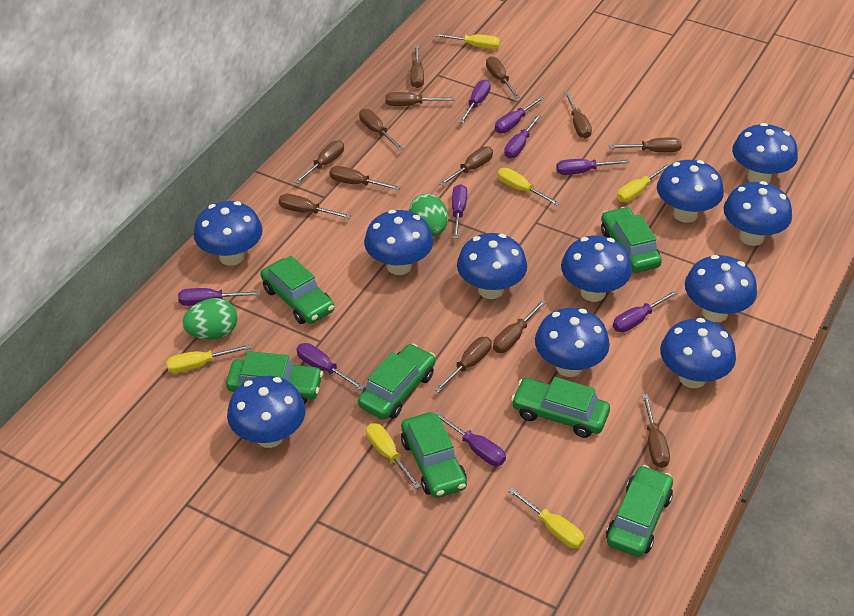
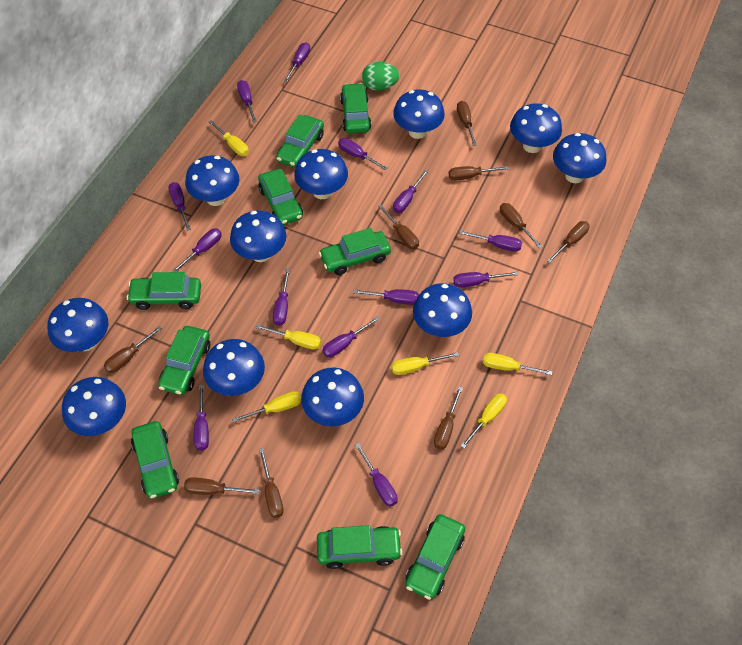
brown screwdriver: [279,194,351,219] [294,140,344,184] [329,166,400,190] [359,109,403,150] [385,92,455,106] [411,45,424,88] [435,337,492,392] [439,146,493,186] [486,56,520,99] [493,300,546,353] [565,92,592,139] [609,137,682,152] [642,394,670,468] = 13 -> [104,326,162,373] [184,477,259,495] [259,448,283,518] [378,205,419,249] [434,386,463,450] [449,166,509,180] [457,101,477,146] [500,203,543,249] [547,221,589,263] = 9
green car: [226,351,323,404] [261,256,334,324] [358,344,435,420] [401,412,467,498] [511,377,610,438] [601,207,662,273] [606,465,673,557] = 7 -> [127,272,201,310] [131,421,179,499] [158,326,210,395] [258,169,303,225] [276,115,324,168] [317,525,403,569] [319,228,391,275] [340,83,371,134] [405,514,465,600] = 9
green egg: [182,298,238,340] [409,194,448,236] = 2 -> [362,62,399,91] = 1
purple screwdriver: [178,288,260,306] [296,343,364,390] [435,412,506,466] [452,184,467,239] [459,80,491,123] [495,96,544,133] [504,114,541,158] [556,159,629,175] [613,290,678,332] = 9 -> [169,182,191,231] [172,228,222,272] [194,385,209,451] [237,80,257,122] [273,269,290,326] [284,42,310,82] [322,317,380,357] [338,138,388,171] [353,289,419,305] [355,443,398,507] [393,170,429,213] [453,271,518,288] [459,231,522,252] = 13

